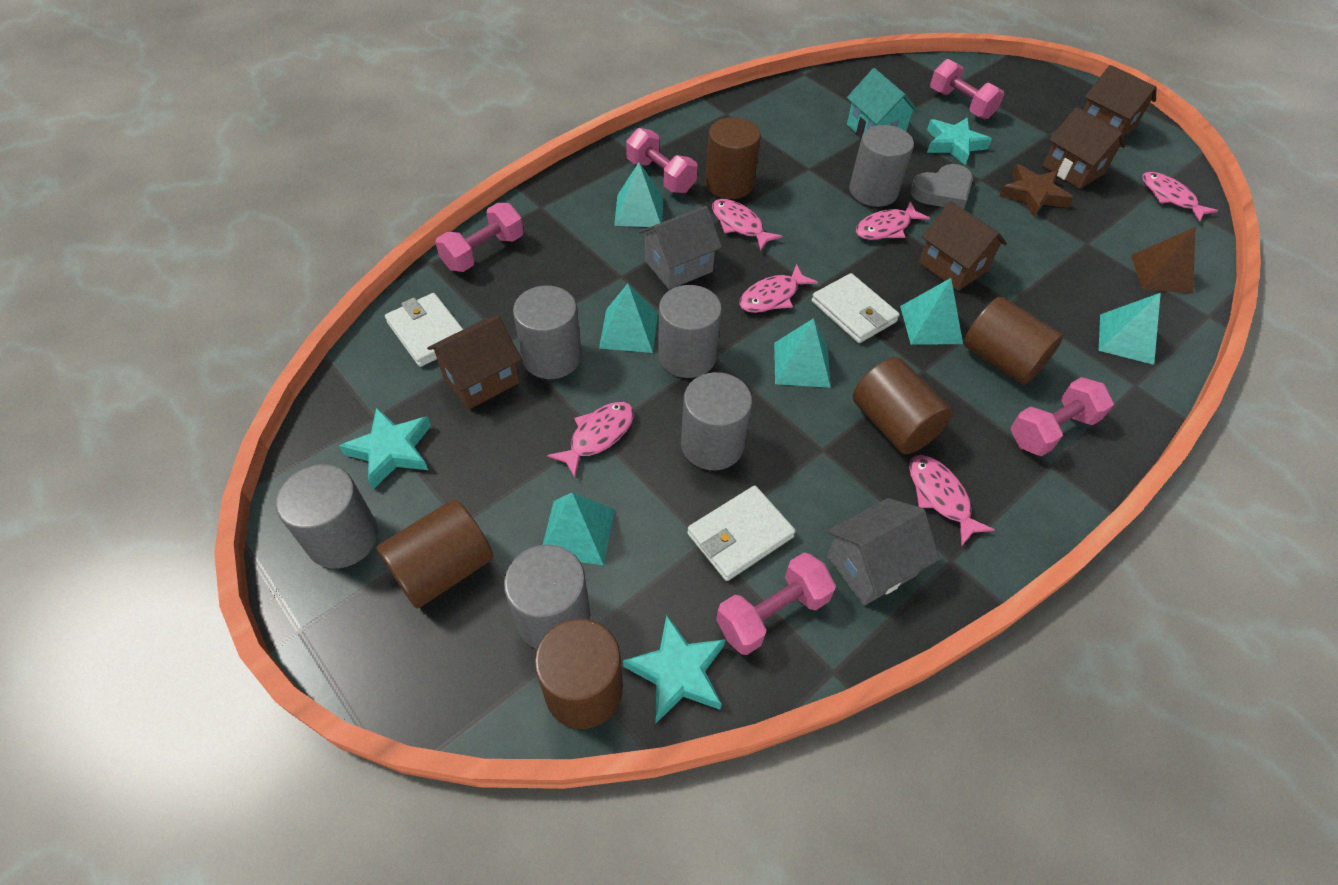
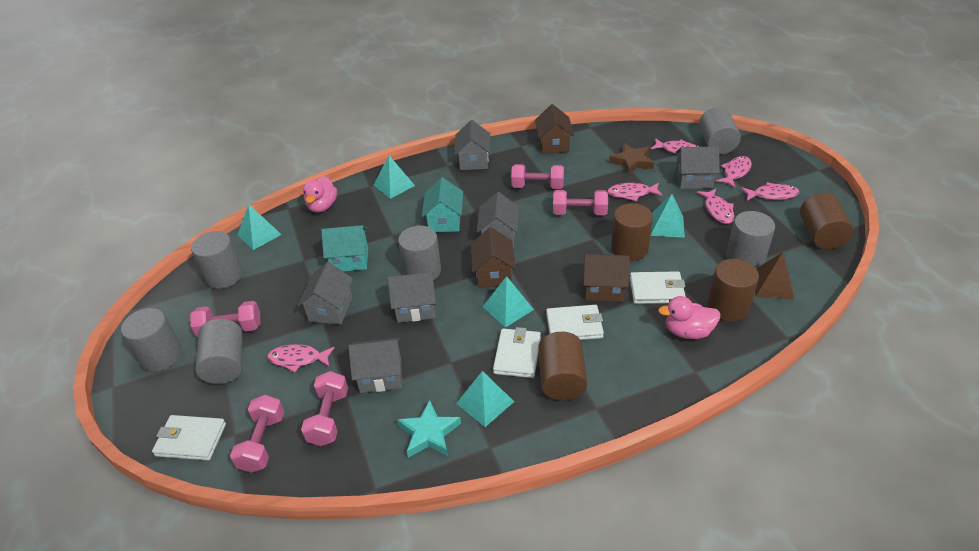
brown cylinder: [376,499,493,608] [535,619,623,729] [705,117,761,199] [853,357,953,454] [963,297,1063,385] = 5 -> [538,332,587,400] [611,203,653,261] [707,259,759,322] [800,193,853,249] = 4
brown house: [427,316,522,410] [919,201,1007,291] [1042,107,1126,189] [1084,65,1156,136] = 4 -> [470,227,516,288] [535,104,574,154] [583,254,630,302] = 3
grey heart: [910,164,973,209] = 1 -> none = 0
grey house: [639,206,722,290] [827,498,940,606] = 2 -> [297,262,353,324] [348,337,402,393] [388,272,436,323] [454,120,491,170] [477,192,519,248] [675,146,720,189] = 6
pink duck: none = 0 -> [303,176,337,213] [658,296,720,339] = 2
turquoise house: [847,68,919,139] = 1 -> [321,225,368,271] [422,177,463,232] = 2
turquoise pyramid: [543,492,615,565] [599,284,658,353] [614,162,664,227] [774,318,831,388] [900,278,963,345] [1099,293,1161,365] = 6 -> [238,204,282,250] [374,156,415,199] [456,371,514,427] [483,276,534,328] [651,194,685,238] = 5
turquoise star: [339,407,431,489] [623,615,726,724] [927,118,992,165] = 3 -> [397,400,461,458] = 1
white wallet: [385,293,464,367] [687,485,796,581] [812,273,900,343] = 3 -> [152,415,226,461] [493,327,541,378] [546,305,604,340] [630,271,686,304] = 4

